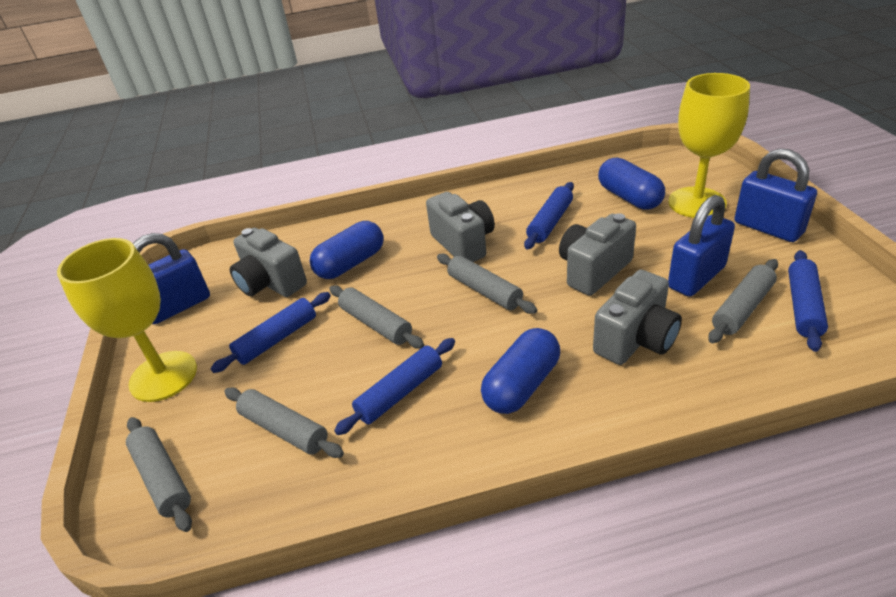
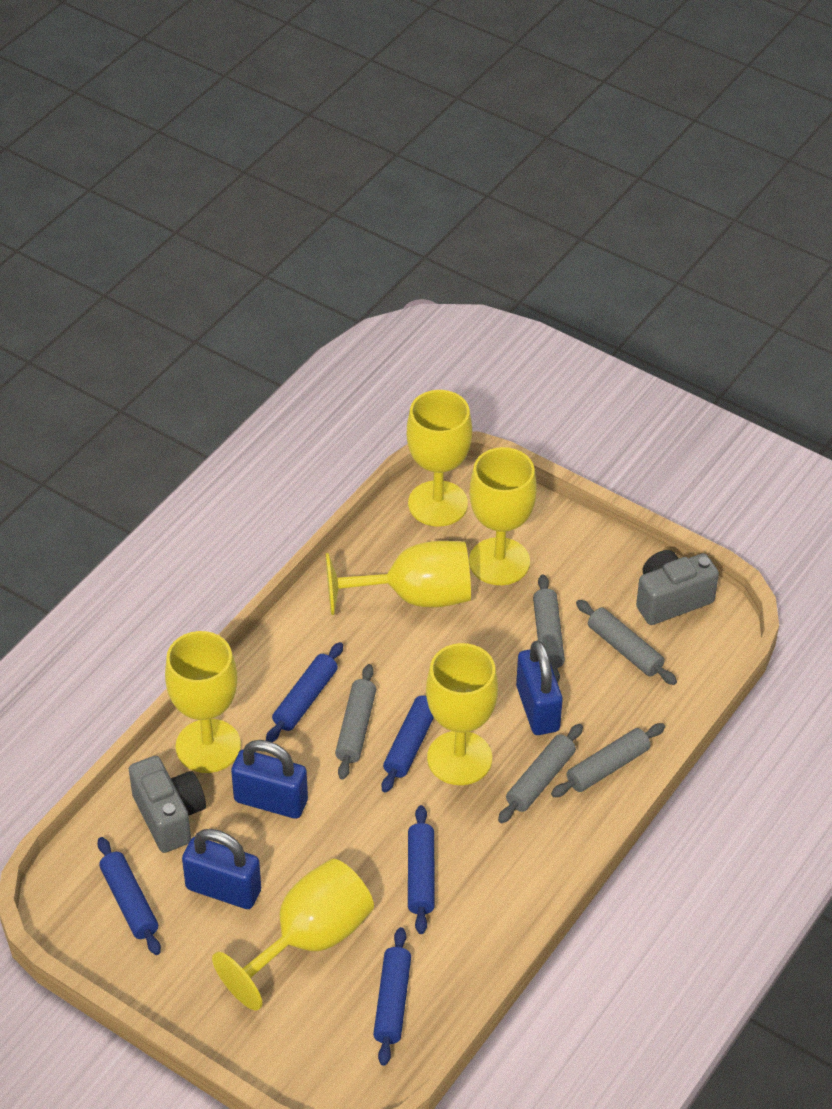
blue capsule: [310,221,384,279] [481,328,560,414] [598,157,665,210] = 3 -> none = 0
blue rolling pin: [211,292,331,373] [334,338,455,435] [524,182,574,249] [788,250,828,352] = 4 -> [97,837,161,955] [266,642,343,742] [373,927,411,1066] [382,695,434,793] [408,805,435,934] = 5
grey camera: [230,228,307,297] [426,192,495,262] [559,213,636,296] [593,270,682,365] = 4 -> [129,756,206,853] [636,550,719,625] = 2
yellow goblet: [57,238,197,402] [668,73,750,218] = 2 -> [165,631,241,773] [212,859,374,1011] [326,541,471,615] [407,390,472,526] [426,643,498,785] [469,447,537,585] = 6

